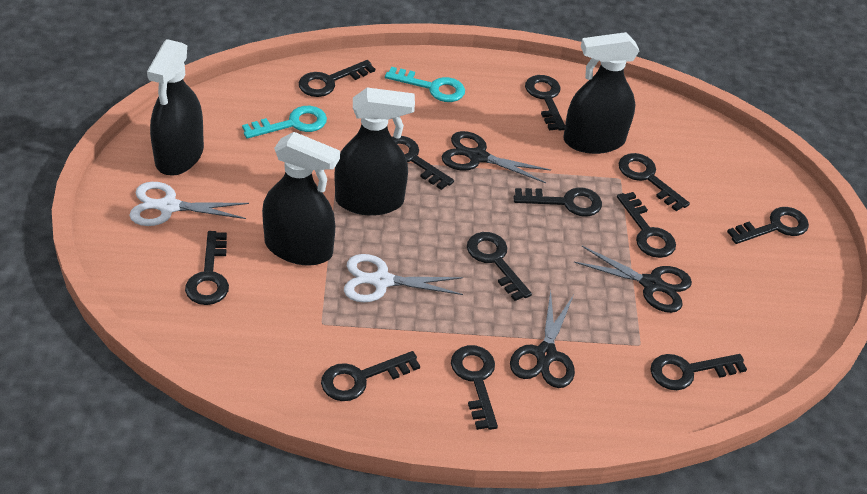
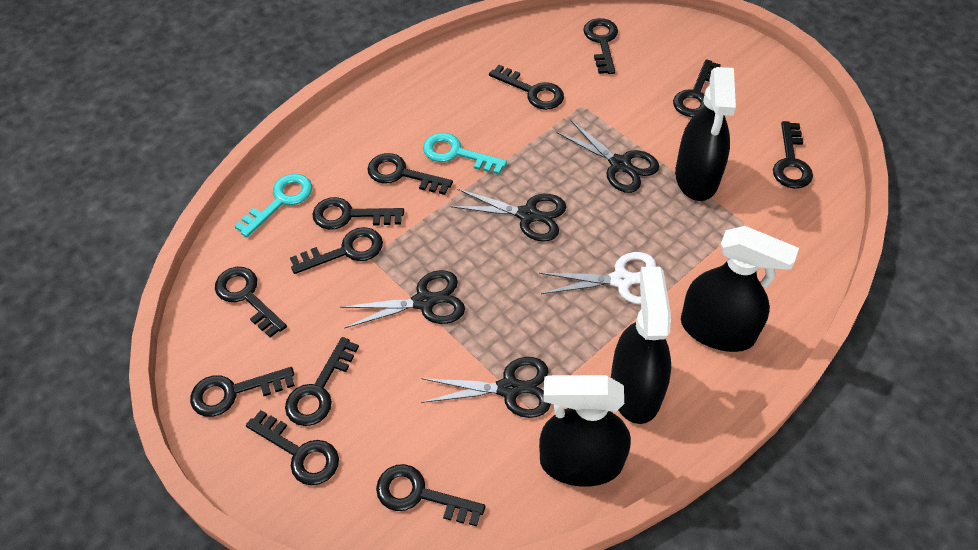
black scissors: [442,131,551,183] [510,291,575,388] [574,246,692,313] = 3 -> [340,270,465,329] [421,357,551,418] [450,189,566,242] [557,120,659,193] = 4
white scissors: [129,182,249,226] [344,254,463,302] = 2 -> [539,252,656,305] = 1

